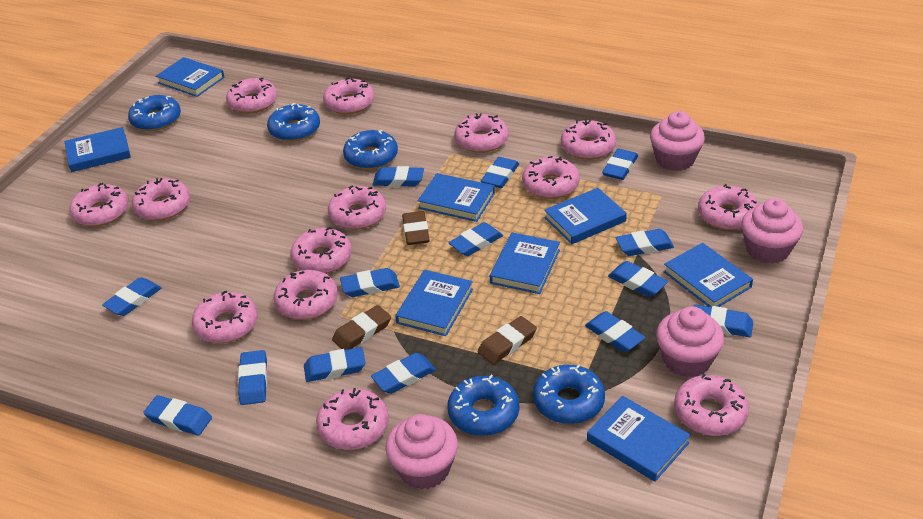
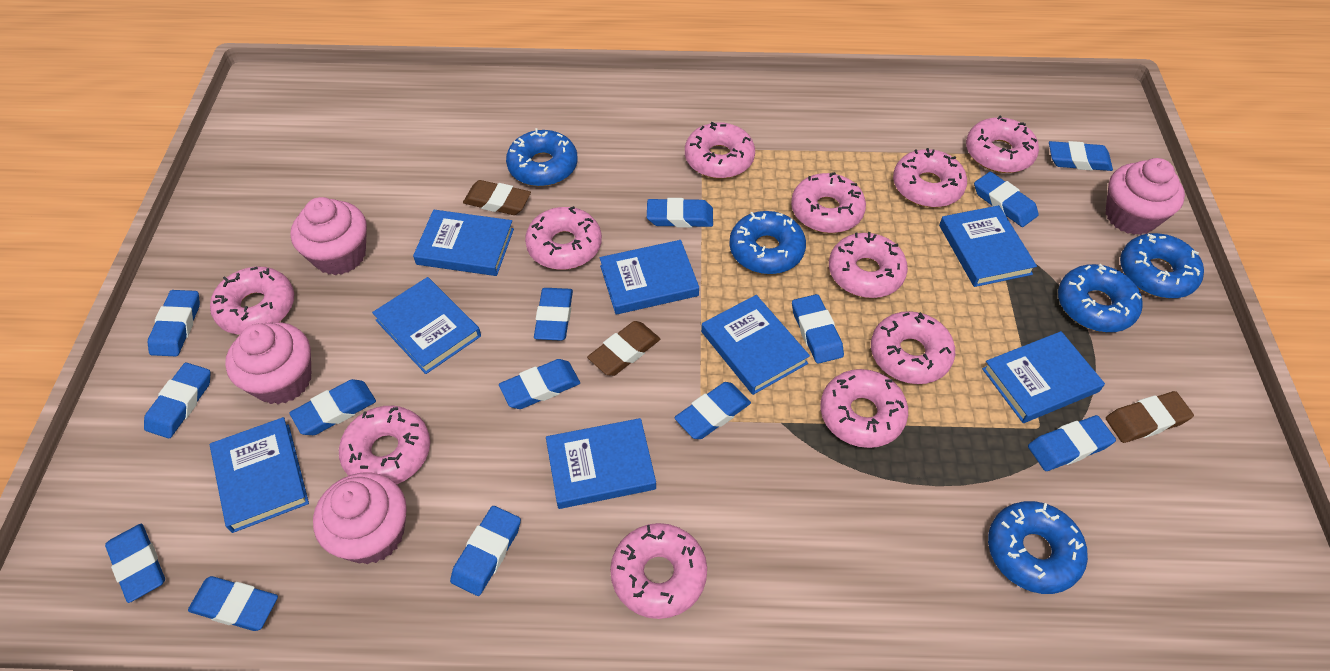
pink donut: [69,183,129,227] [132,178,190,221] [192,291,258,343] [226,78,277,113] [273,270,338,320] [290,227,352,274] [316,388,389,450] [323,78,374,114] [328,186,386,230] [454,113,508,153] [522,156,580,199] [561,119,616,160] [674,374,749,436] [698,184,759,230] = 14 -> [210,266,294,335] [339,406,430,484] [525,206,602,270] [610,523,707,619] [685,122,755,179] [791,172,866,233] [820,369,908,448] [829,232,908,298] [871,311,955,384] [893,148,967,207] [966,116,1039,173] = 11

